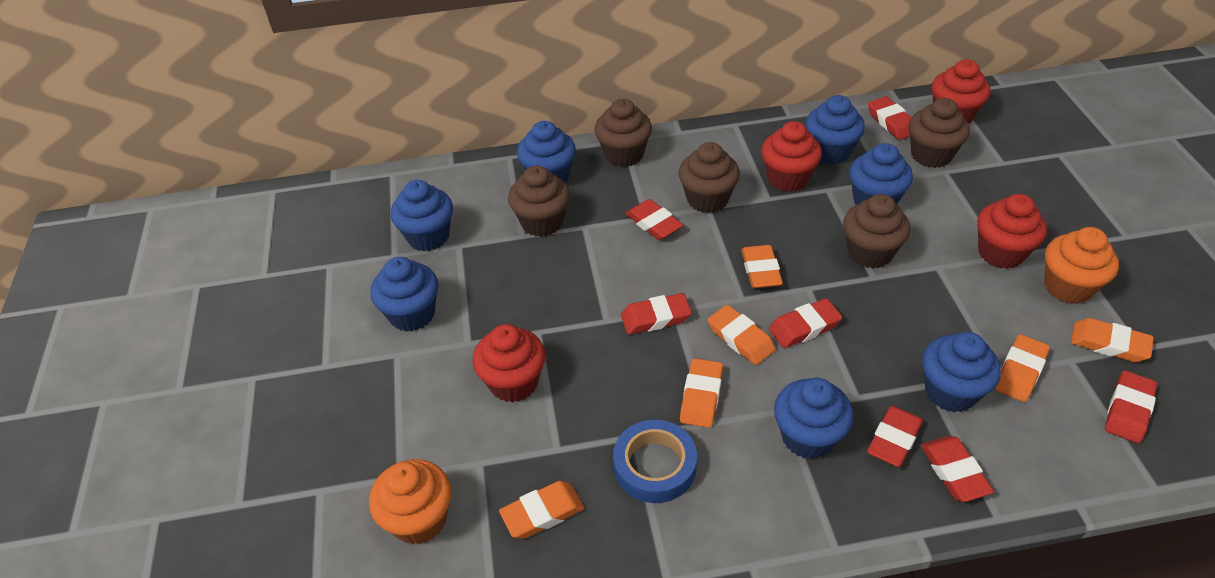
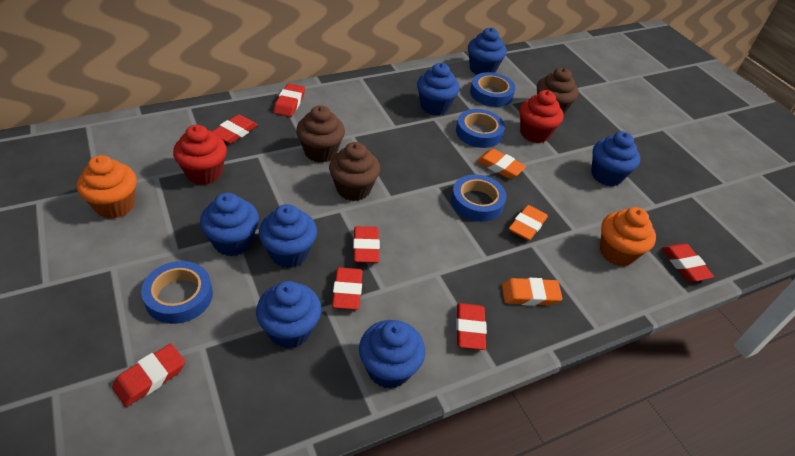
blue tape: [613,420,697,503] = 1 -> [141,261,213,324] [451,174,507,222] [456,109,505,148] [470,72,515,107] = 4
brown cupcake: [508,165,570,237] [595,99,652,167] [679,142,740,213] [843,194,910,268] [908,98,970,168] = 5 -> [296,105,345,163] [329,142,380,201] [537,67,579,115] = 3
orange eraser: [499,481,584,539] [680,358,723,428] [708,305,776,365] [741,245,783,288] [994,334,1050,402] [1071,318,1154,362] = 6 -> [477,149,526,179] [502,278,562,306] [509,205,548,241] = 3
red cupcake: [473,324,545,403] [761,121,822,192] [932,59,990,124] [977,194,1047,269] = 4 -> [173,125,227,185] [519,90,564,143] = 2

